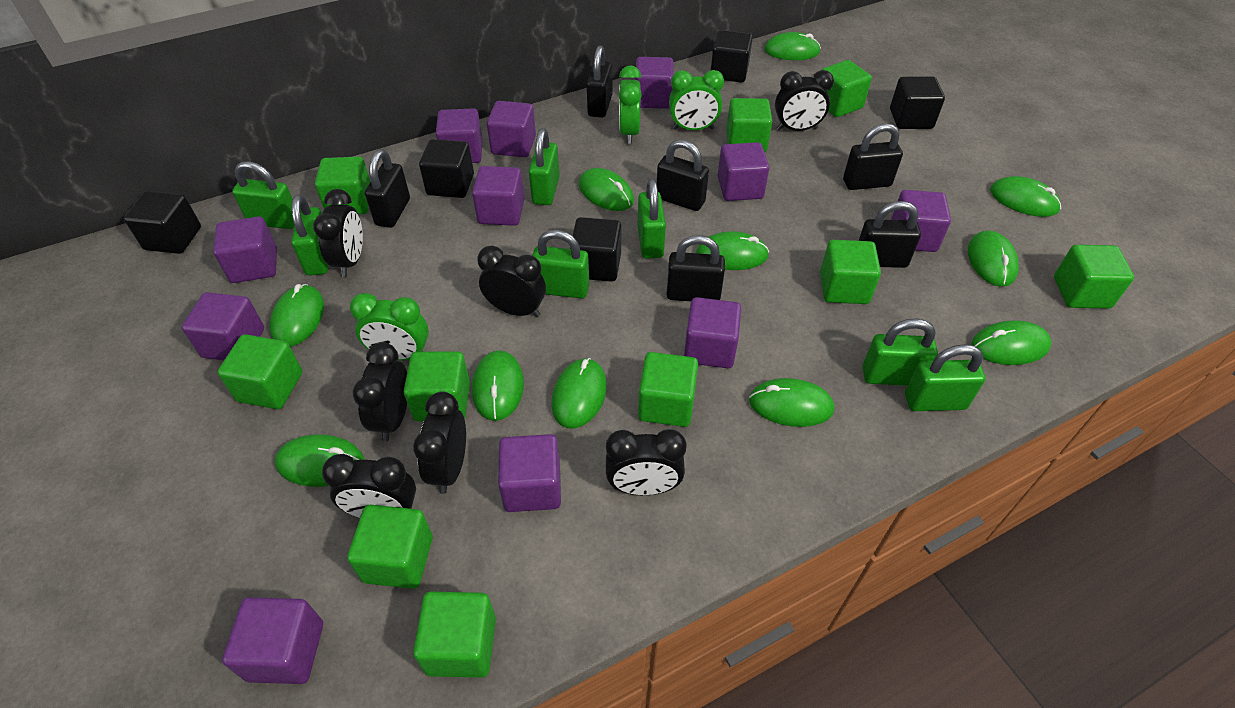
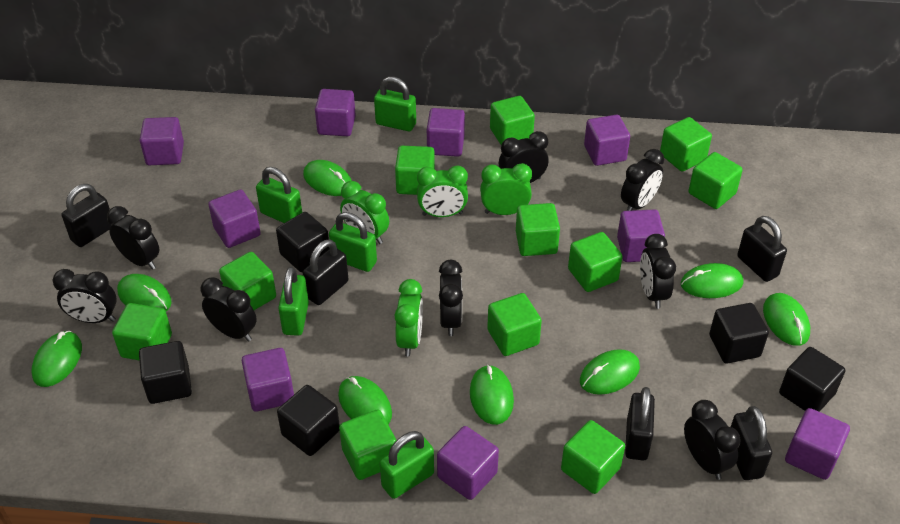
black clock: [313,189,363,277] [322,454,416,518] [352,342,407,441] [413,391,466,494] [477,246,546,317] [606,429,687,495] [775,70,834,131] = 7 -> [52,269,117,323] [107,206,159,270] [201,277,257,342] [439,260,463,336] [499,131,549,183] [621,149,664,211] [640,234,676,309] [684,400,741,480] = 8
black padlock: [365,149,410,228] [587,45,612,118] [657,140,709,211] [666,235,725,301] [843,123,903,190] [859,201,921,268] = 6 -> [62,184,113,247] [303,239,348,305] [625,387,655,461] [731,406,772,480] [737,216,787,282] = 5
green clock: [350,293,429,361] [619,65,642,144] [669,70,724,130] = 3 -> [340,181,389,244] [395,279,423,357] [417,165,468,217] [480,163,532,215] = 4
green cube: [218,334,302,409] [315,157,370,214] [347,505,433,589] [404,351,470,422] [413,592,496,678] [638,352,698,427] [726,98,772,152] [820,240,881,304] [822,60,872,117] [1054,245,1134,308] = 10 -> [112,303,172,360] [219,252,276,310] [339,409,397,480] [395,146,435,195] [487,293,542,356] [490,96,535,145] [516,203,560,256] [561,420,625,494] [568,232,623,292] [660,117,712,172] [688,152,743,209] = 11
green mouse: [269,284,324,347] [275,434,364,487] [472,350,524,421] [552,358,607,428] [579,168,634,211] [696,231,769,270] [749,378,834,427] [764,32,821,60] [968,230,1019,287] [972,320,1052,365] [990,176,1061,217] = 11 -> [31,331,82,387] [117,274,172,311] [303,160,352,196] [338,376,392,424] [470,365,514,425] [580,349,640,395] [681,263,743,298] [763,293,810,346] = 8
green padlock: [232,161,294,229] [291,195,328,276] [529,128,560,205] [532,230,589,299] [638,179,666,259] [862,318,938,386] [905,344,986,411] = 7 -> [256,167,302,223] [278,266,309,336] [329,212,377,272] [374,77,416,131] [380,431,434,499] = 5
purple cube: [182,292,264,360] [213,216,277,283] [222,597,323,684] [436,108,483,163] [472,166,524,226] [487,101,536,157] [498,434,561,512] [635,57,674,109] [684,297,741,368] [718,142,769,201] [891,190,951,252] = 11 -> [139,117,184,165] [208,189,261,248] [242,348,294,412] [315,89,356,136] [427,108,465,157] [437,426,499,500] [584,115,630,166] [617,209,665,262] [785,408,850,480] = 9

